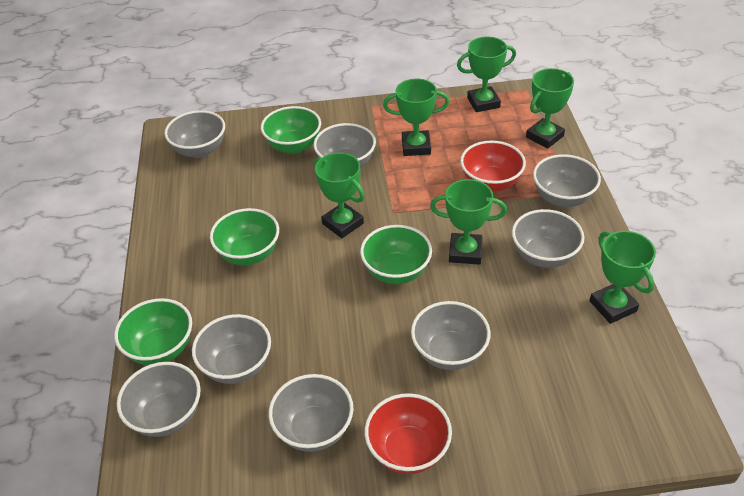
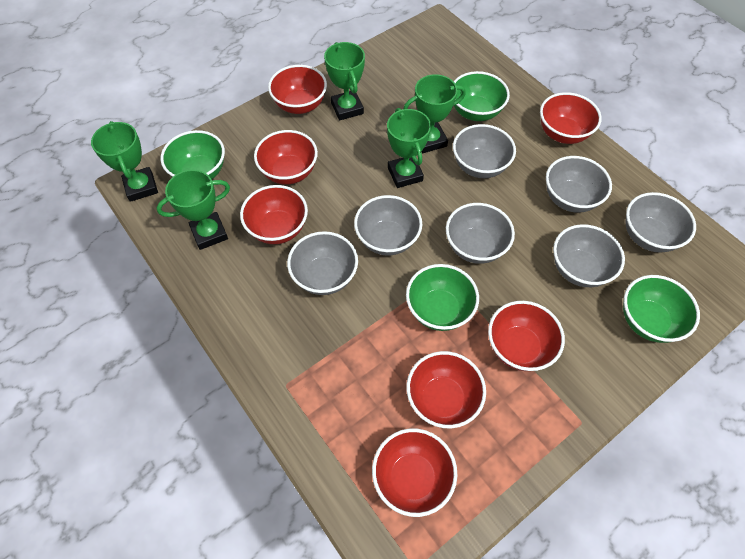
green trophy: [314,153,365,238] [383,79,449,156] [430,179,507,265] [457,37,516,112] [526,68,574,149] [590,231,656,324] = 6 -> [91,121,158,202] [156,170,230,250] [324,42,365,120] [387,108,431,188] [403,74,466,153] = 5
grey bowl: [117,362,201,437] [165,110,225,158] [192,314,271,384] [269,374,353,452] [314,123,376,168] [411,301,490,370] [512,209,584,268] [533,154,601,207] = 8 -> [287,231,358,295] [354,195,422,256] [446,203,515,264] [453,124,516,178] [546,156,612,213] [553,224,625,287] [626,192,696,253] = 7
red bowl: [365,393,452,474] [460,141,526,192] = 2 -> [240,185,308,244] [254,130,318,185] [268,65,327,114] [372,428,457,517] [407,351,486,428] [488,301,565,371] [540,92,602,144] = 7

